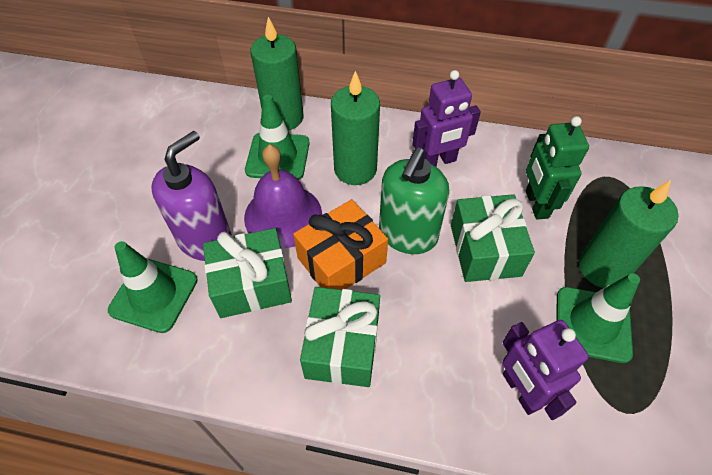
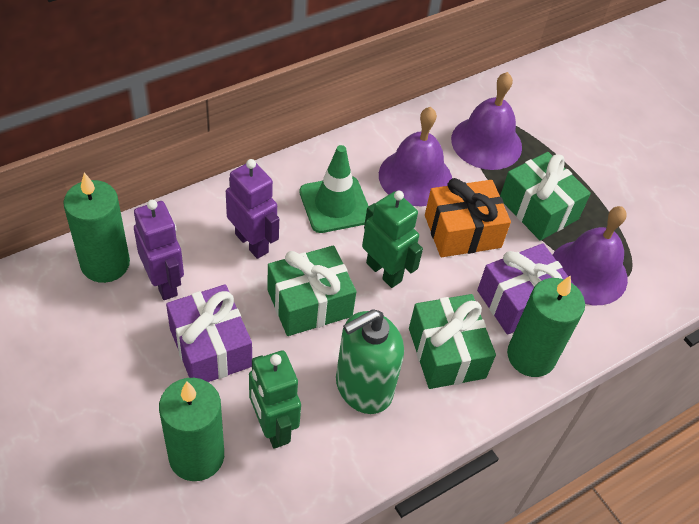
green robot: [526,116,589,220] = 1 -> [249,351,301,449] [362,191,423,288] = 2
green traffic cone: [108,241,198,333] [245,95,310,180] [556,273,640,363] = 3 -> [299,145,369,233] = 1
purple bell: [244,144,322,249] = 1 -> [379,107,452,206] [451,72,522,170] [553,206,628,305] = 3
purple gift: none = 0 -> [166,284,252,382] [477,243,574,334] = 2
purple soap dispenser: [151,131,232,261] = 1 -> none = 0

